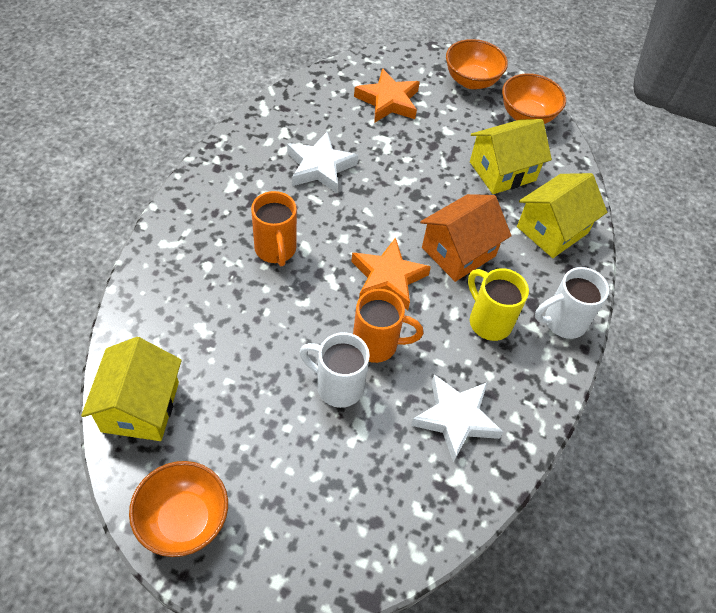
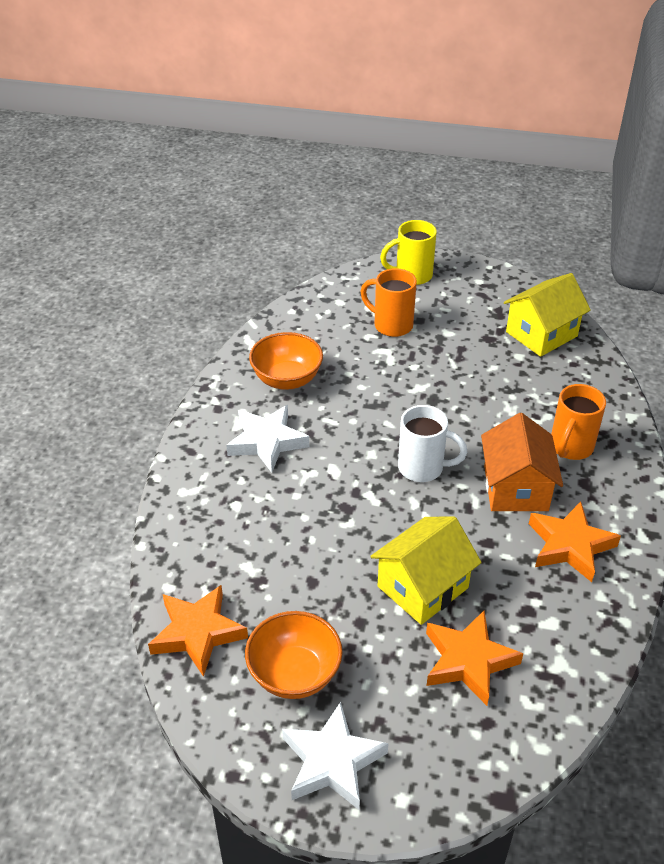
orange bowl: [129,461,228,557] [446,39,508,89] [502,73,566,124] = 3 -> [245,611,343,699] [249,332,323,390] = 2
orange star: [351,237,431,310] [354,68,420,123] = 2 -> [148,585,248,677] [426,611,523,706] [529,502,621,582] = 3
white mug: [299,332,370,408] [535,267,609,339] = 2 -> [398,405,467,482] = 1
yellow house: [81,337,182,441] [470,119,552,194] [517,173,607,258] = 3 -> [371,516,482,625] [504,273,591,357] = 2

